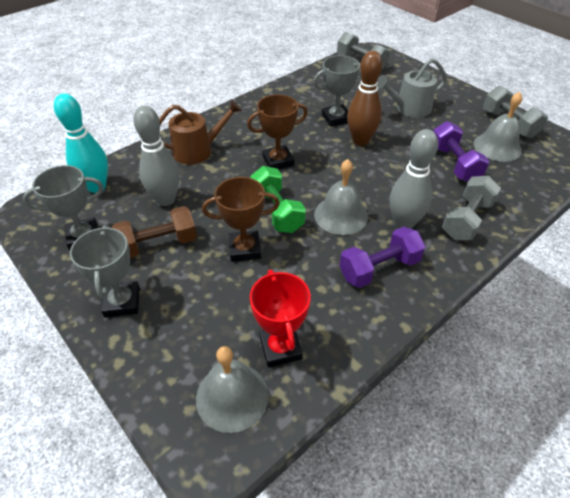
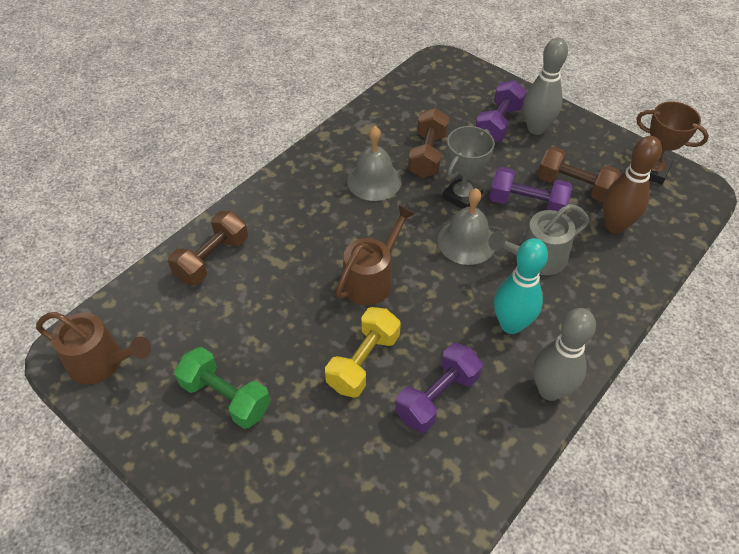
brown dumbbell: [111,206,197,258] = 1 -> [168,211,248,285] [408,108,449,178] [537,147,621,202] = 3
brown trophy: [202,177,280,262] [247,94,308,170] = 2 -> [636,101,709,185] = 1
brown watering can: [159,100,242,164] = 1 -> [36,312,151,384] [336,205,415,305] = 2
grey bell: [196,346,269,433] [314,159,368,235] [474,92,522,162] = 3 -> [347,126,401,201] [438,188,494,265] = 2
grey dumbbell: [337,32,390,71] [442,175,501,240] [483,86,548,138] = 3 -> none = 0
grey trophy: [23,165,103,251] [70,225,140,318] [313,55,362,127] = 3 -> [442,126,494,209] = 1
purple dumbbell: [339,226,426,288] [433,121,489,182] = 2 -> [395,343,483,433] [475,80,527,142] [489,167,572,214] = 3
red trophy: [250,270,311,367] = 1 -> none = 0
yellow dumbbell: none = 0 -> [325,307,401,398] = 1

